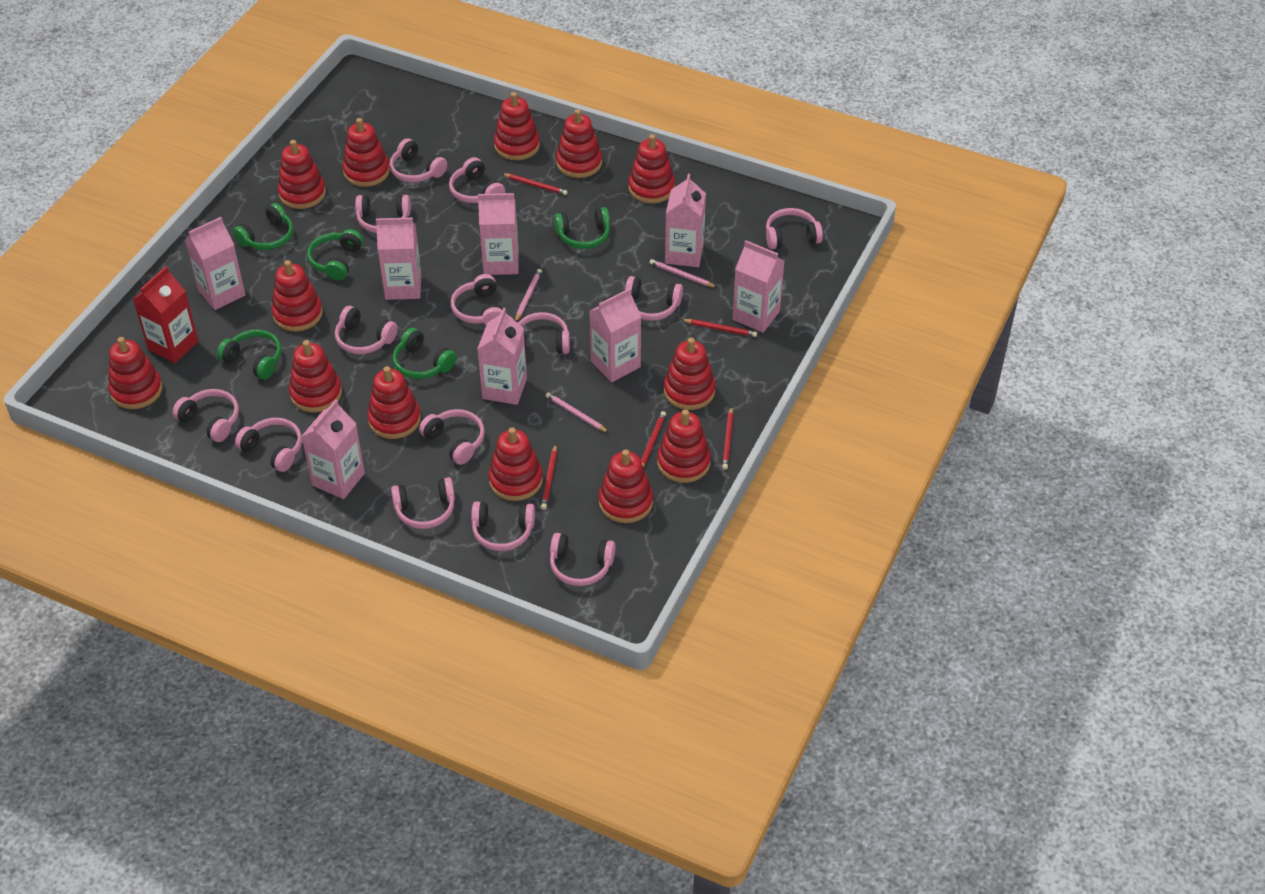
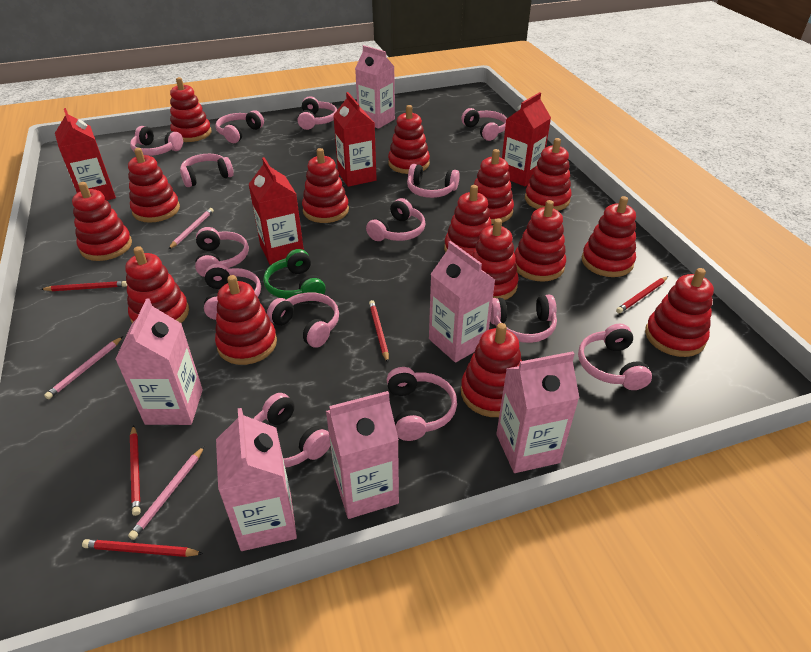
green headphones: [217,329,281,380] [233,203,293,250] [307,229,363,280] [393,328,456,379] [554,207,610,249] = 5 -> [263,249,326,299] = 1
pink carton: [185,217,245,310] [301,399,365,499] [376,218,422,300] [477,308,527,405] [478,193,519,275] [590,288,641,382] [665,174,706,267] [732,240,784,333] = 8 -> [115,299,203,425] [216,408,297,551] [326,391,399,519] [355,45,395,129] [429,241,495,363] [496,351,579,473] = 6
red carton: [133,266,198,363] = 1 -> [55,108,116,200] [249,157,304,265] [333,92,377,187] [502,92,551,187] = 4
red stacking toy: [108,337,163,409] [271,260,323,332] [278,140,326,209] [289,340,342,412] [343,118,390,187] [367,366,421,439] [489,427,543,501] [494,92,540,160] [556,109,602,178] [599,449,653,523] [628,134,675,203] [657,409,711,483] [664,338,715,410] = 13 -> [72,182,132,261] [125,246,189,323] [128,148,180,223] [170,77,212,142] [215,275,277,365] [302,148,349,223] [388,105,430,174] [444,185,492,256] [461,323,522,417] [472,218,518,300] [474,149,514,224] [514,200,566,282] [525,138,571,211] [582,196,636,277] [645,268,714,357] = 15

